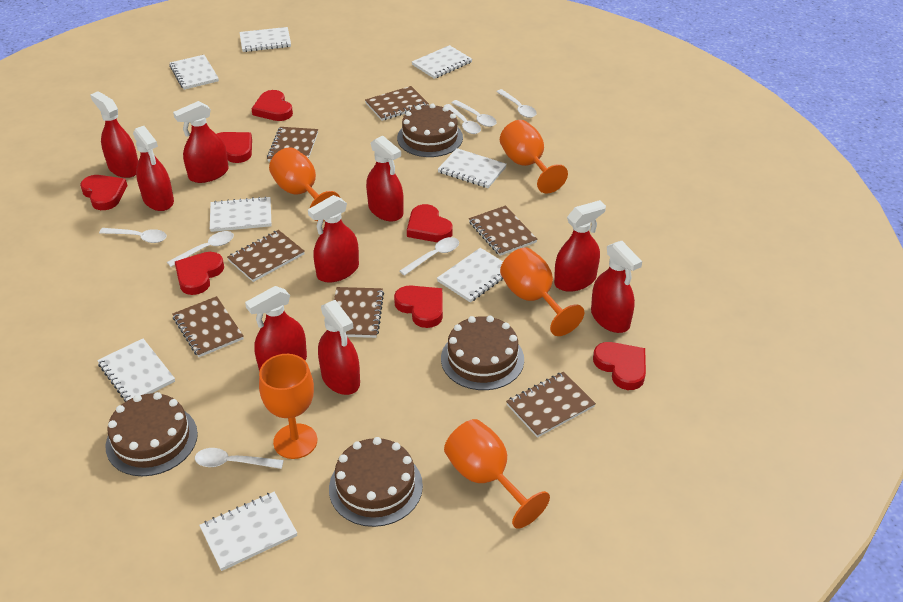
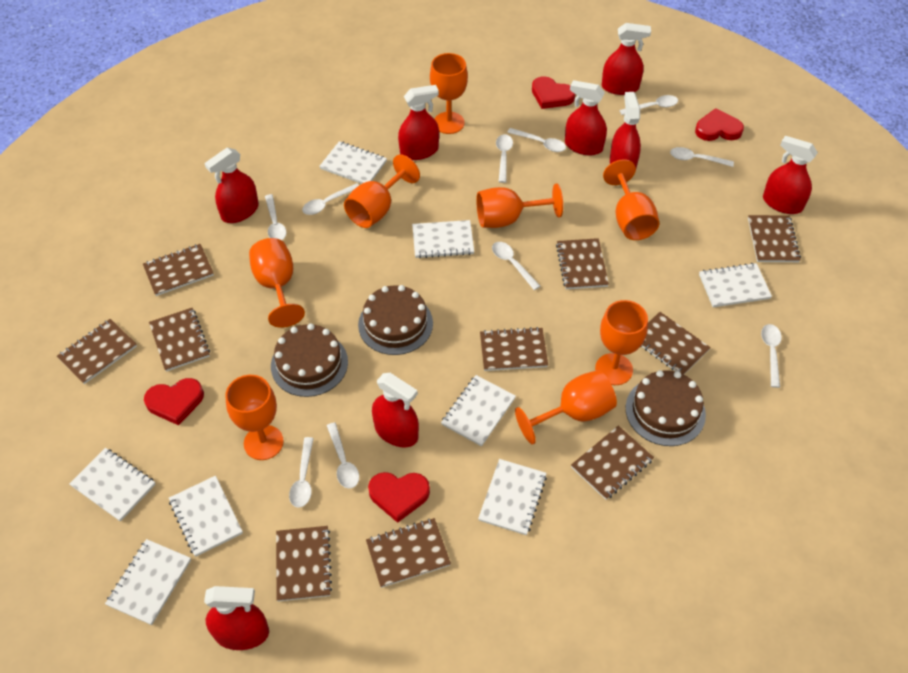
brown cake: [105,392,198,476] [329,437,423,527] [397,103,463,157] [441,316,524,390] = 4 -> [271,324,348,397] [358,285,433,355] [626,370,706,446] = 3
brown notebook: [172,296,244,357] [227,230,305,282] [267,127,318,162] [334,287,384,338] [365,86,429,121] [469,205,538,256] [506,372,596,438] = 7 -> [57,319,137,384] [143,244,214,296] [149,308,210,372] [276,526,332,601] [366,518,451,588] [480,327,548,371] [556,238,609,289] [571,426,654,500] [641,312,711,374] [748,215,801,262] = 10
orange goblet: [259,354,317,459] [269,148,340,221] [444,419,550,529] [500,120,568,194] [500,247,585,336] = 5 -> [225,375,284,460] [249,238,305,328] [344,154,420,228] [430,53,468,134] [476,184,563,228] [515,370,617,444] [595,300,648,385] [603,159,659,240] = 8
red heart: [80,175,128,210] [175,252,224,295] [217,132,252,163] [251,90,293,121] [394,285,443,328] [407,204,453,242] [593,342,646,390] = 7 -> [144,378,204,425] [368,472,430,523] [532,76,575,109] [695,108,744,141] = 4
red spray bottle: [90,91,138,178] [133,126,174,211] [173,101,229,183] [245,286,307,371] [308,195,359,283] [318,300,360,395] [366,136,404,221] [554,200,606,292] [591,241,642,333] = 9 -> [204,148,259,223] [204,586,269,650] [372,373,419,447] [398,85,439,160] [565,80,607,155] [602,23,651,95] [610,92,641,168] [763,136,818,214] = 8
white spoon: [99,228,167,243] [167,231,234,267] [195,448,284,469] [400,237,459,276] [443,104,481,134] [451,100,497,127] [496,89,537,118] = 7 -> [265,194,286,240] [289,437,314,508] [302,183,359,215] [327,422,359,489] [492,242,540,290] [496,134,513,183] [507,128,566,152] [619,95,678,115] [670,147,734,167] [761,324,782,388] = 10

